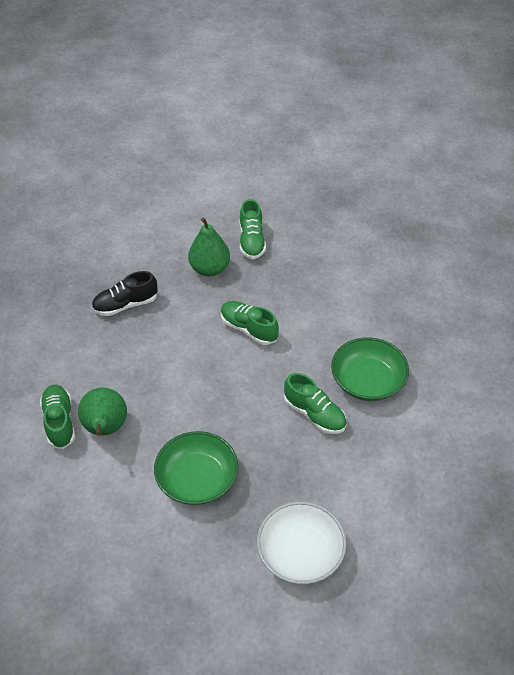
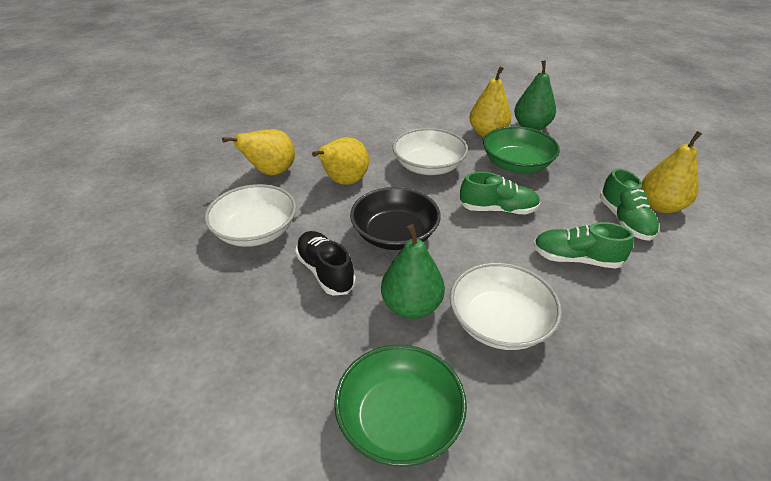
black bowl: none = 0 -> [350,187,441,250] = 1
green shoe: [40,385,75,449] [221,301,279,345] [240,199,266,259] [284,373,346,434] = 4 -> [459,172,540,215] [533,222,634,268] [599,168,659,241] = 3
white bowl: [257,502,347,584] = 1 -> [205,184,296,247] [393,128,468,175] [450,263,562,350] = 3
yellow pear: none = 0 -> [222,129,295,175] [312,137,369,185] [469,66,511,137] [642,131,702,213] = 4

